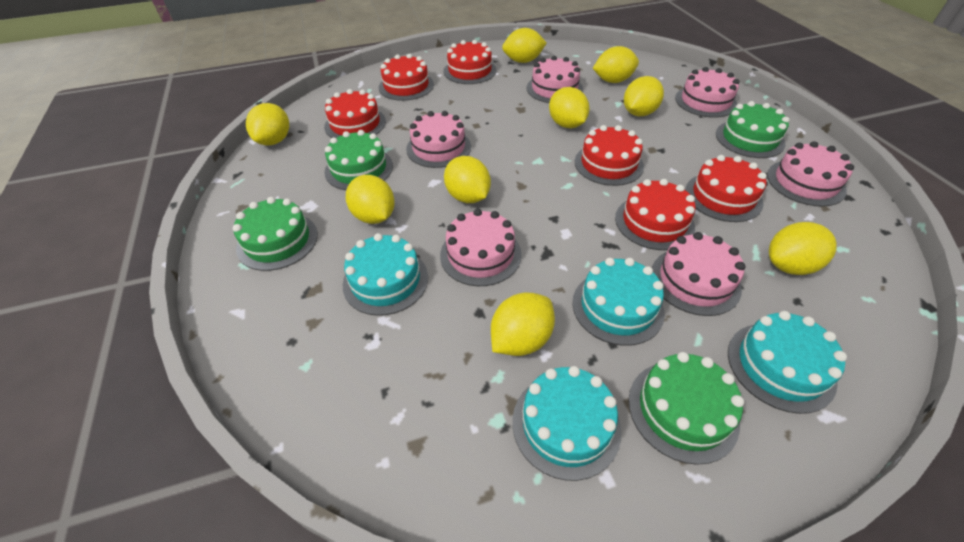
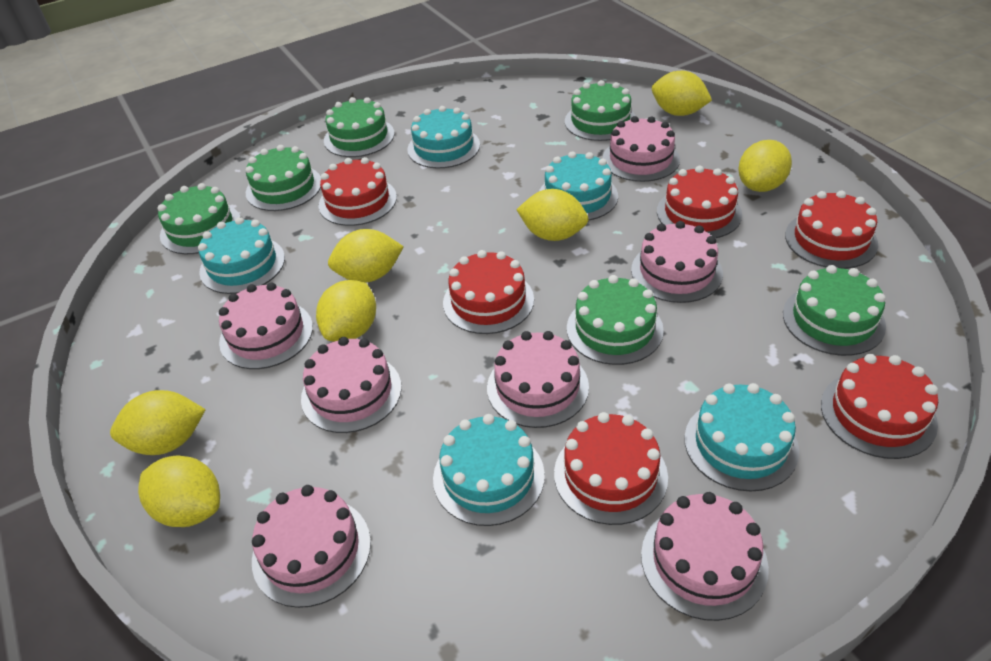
green cake: [233,197,318,271] [324,130,393,190] [628,352,744,465] [716,101,790,158] = 4 -> [157,183,240,254] [246,145,321,211] [324,97,394,157] [565,80,635,141] [567,275,664,365] [783,265,886,356] = 6
pink cake: [406,111,471,168] [440,209,522,286] [527,56,583,103] [652,232,746,316] [675,67,739,118] [767,141,854,207] = 6 -> [219,283,313,369] [252,485,371,608] [301,337,402,433] [487,331,589,428] [603,116,680,182] [631,221,723,303] [641,492,769,621] = 7
turquoise cake: [343,233,428,316] [512,366,622,481] [572,258,665,346] [728,311,847,414] = 4 -> [198,217,285,294] [407,106,480,168] [433,414,545,526] [539,151,618,221] [685,383,799,491] = 5
yellow lemon: [246,103,289,145] [346,175,395,224] [444,156,491,203] [491,293,555,356] [502,28,547,63] [549,87,590,128] [593,46,639,83] [624,76,664,116] [769,222,837,275] = 9 -> [110,390,206,455] [138,456,220,527] [316,280,376,342] [328,229,404,282] [516,189,588,241] [652,71,712,116] [738,140,792,192] = 7

